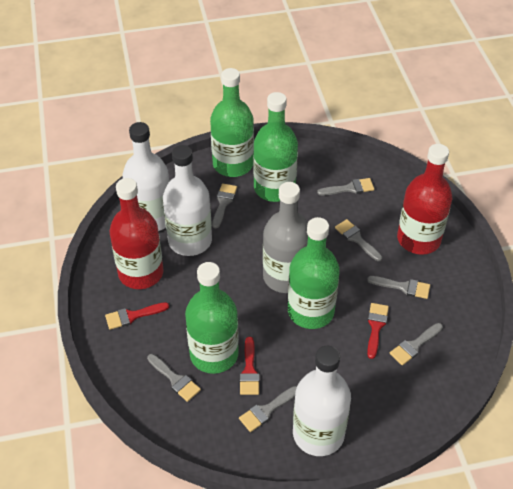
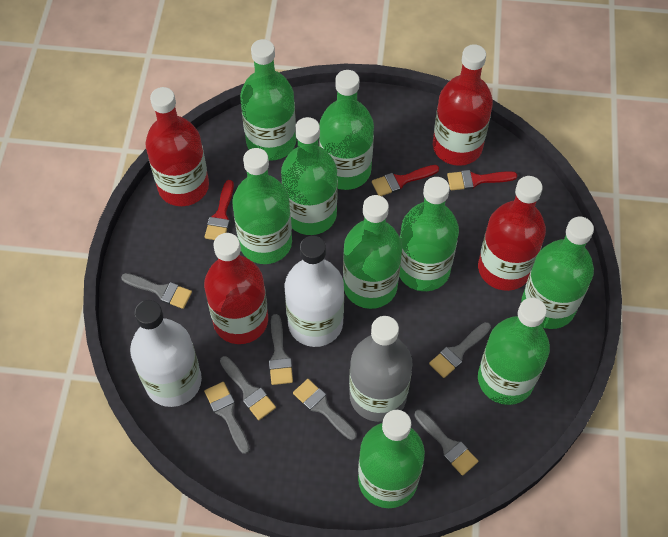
green bottle: [185,262,239,374] [210,68,254,177] [253,92,298,202] [288,217,340,329] = 4 -> [232,148,292,264] [240,39,296,161] [281,117,338,235] [319,70,374,190] [343,195,402,309] [358,410,425,508] [399,177,459,291] [478,298,550,405] [521,217,594,329] = 9
red bottle: [110,178,164,289] [397,144,452,255] = 2 -> [145,87,209,206] [204,233,268,344] [433,44,493,166] [478,176,546,291] = 4
white bottle: [123,122,170,231] [163,145,212,256] [293,346,351,456] = 3 -> [130,300,202,407] [284,236,344,347] = 2

